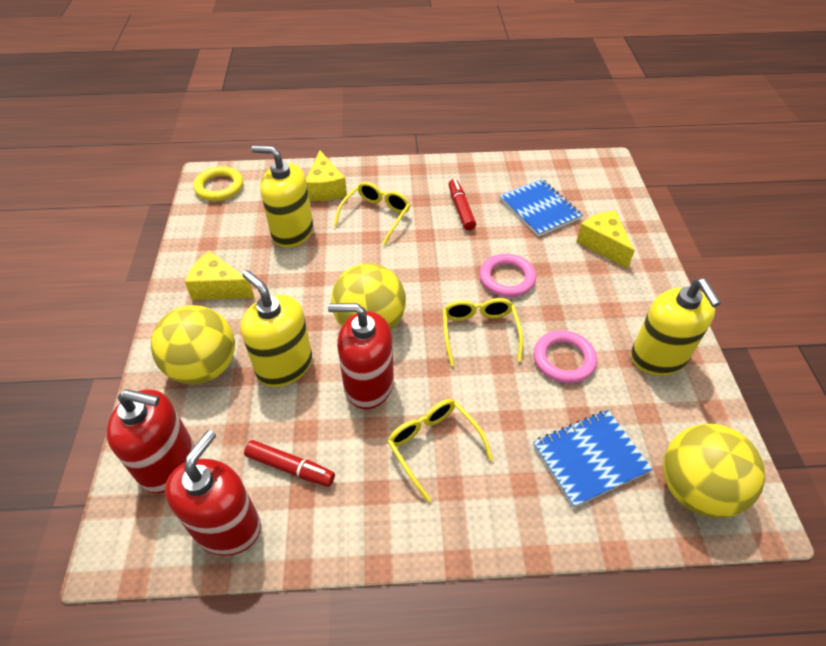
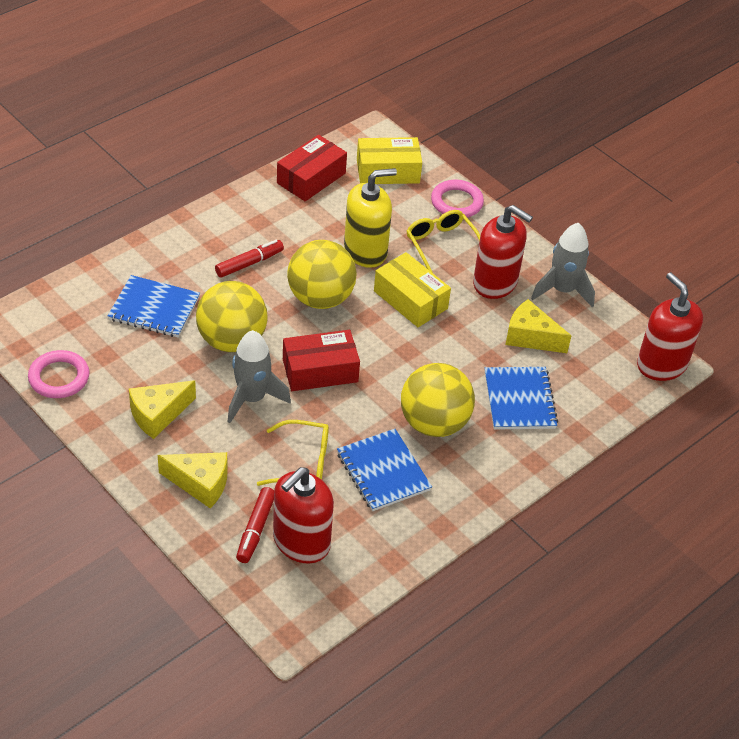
blue notebook: [499,179,582,237] [533,410,653,508] = 2 -> [108,275,200,337] [337,429,432,511] [485,367,558,430] = 3
grey rocket: none = 0 -> [227,330,291,423] [531,223,595,308] = 2
red box: none = 0 -> [277,135,347,201] [283,330,360,391] = 2
yellow box: none = 0 -> [357,137,422,184] [374,252,451,327] = 2
yellow glasses: [334,182,410,245] [387,399,493,502] [443,298,523,366] = 3 -> [257,420,329,486] [407,210,480,273] = 2
yellow ring: [193,166,243,201] = 1 -> none = 0
yellow soap dispenser: [240,270,312,387] [251,145,313,248] [631,279,721,376] = 3 -> [344,168,397,268] = 1

